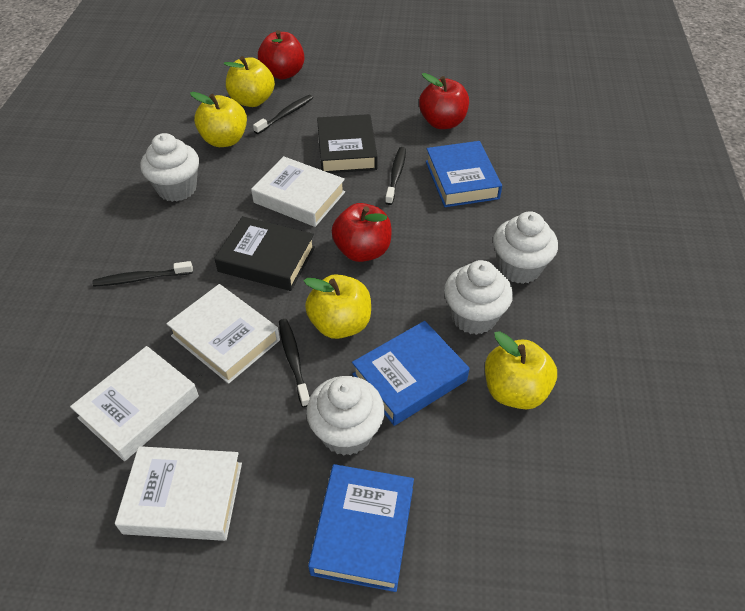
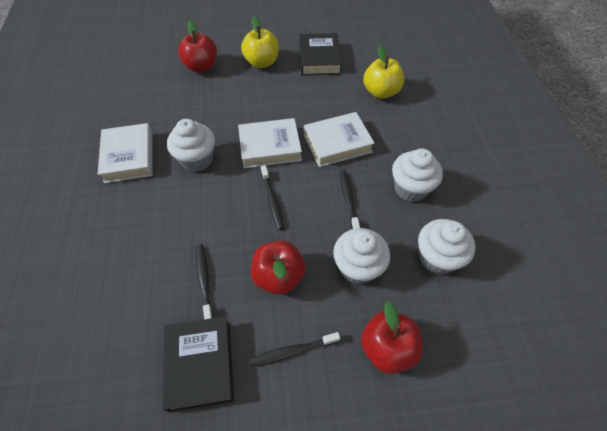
blue book: [308,464,414,592] [352,321,469,426] [426,141,502,207] = 3 -> none = 0
white book: [70,346,199,461] [115,446,242,541] [166,284,280,384] [251,156,345,227] = 4 -> [98,123,153,183] [238,118,302,168] [304,112,375,167] = 3
yellow apple: [190,92,247,147] [224,56,275,107] [304,274,371,339] [485,331,557,409] = 4 -> [241,16,279,68] [363,45,404,99] = 2

